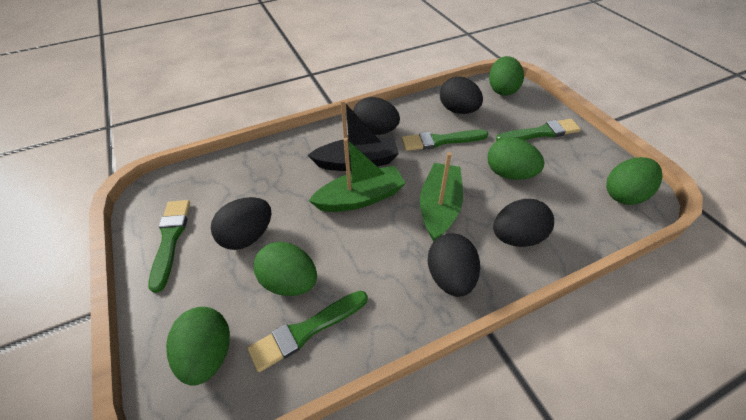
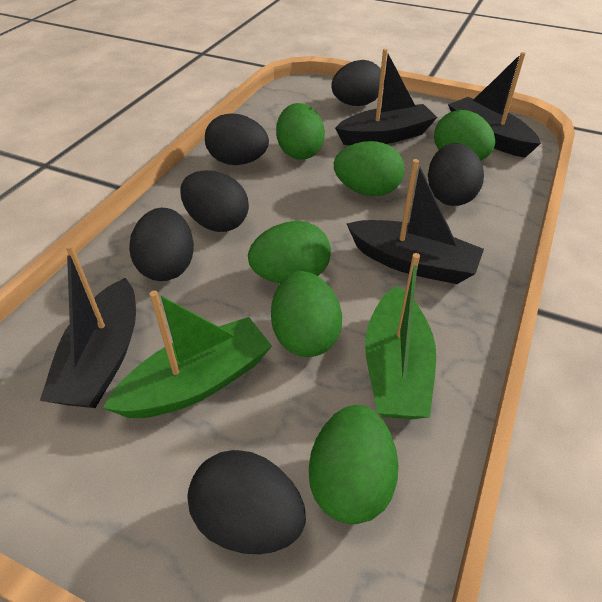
black boat: [308,100,399,171] = 1 -> [40,244,136,408] [335,49,438,146] [347,159,484,284] [448,52,541,158] = 4
black egg: [211,197,271,250] [353,97,400,135] [428,233,480,297] [440,76,483,114] [493,199,554,247] = 5 -> [129,208,194,281] [180,170,249,232] [187,450,306,554] [205,114,269,165] [331,60,384,106] [428,143,484,206] = 6
green brush: [148,200,190,293] [248,291,368,372] [402,130,488,151] [496,119,581,141] = 4 -> none = 0
green egg: [166,307,230,386] [254,242,317,296] [487,137,544,180] [489,56,524,96] [606,157,663,205] = 5 -> [248,221,331,283] [271,271,342,357] [276,103,325,160] [309,405,399,524] [334,141,405,196] [434,110,495,161] = 6

